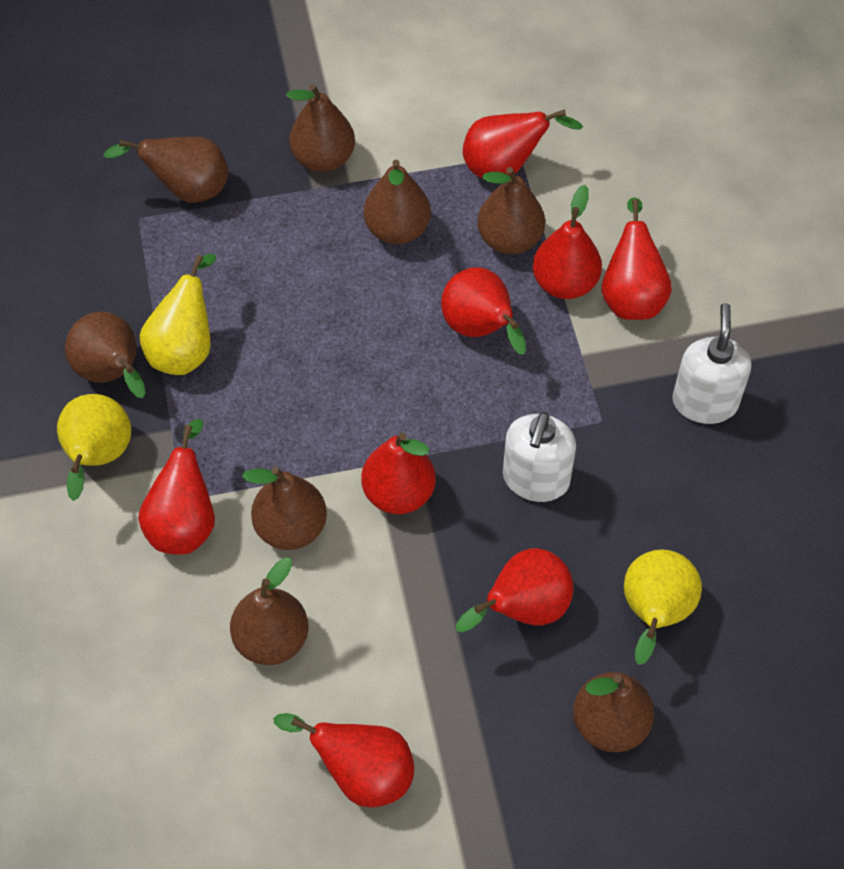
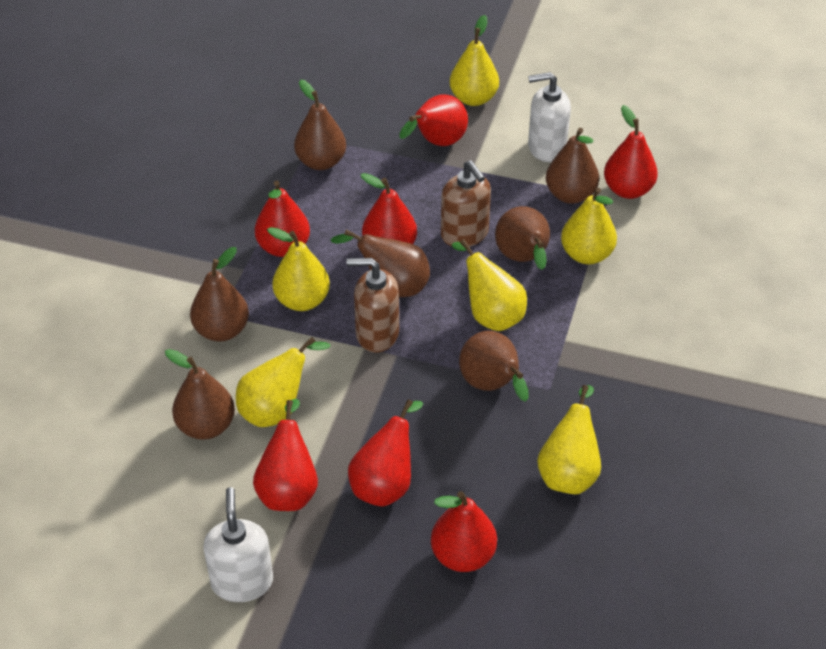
brown pear: [65,312,146,398] [103,137,228,203] [230,557,309,665] [242,467,327,550] [286,84,355,172] [364,160,431,244] [477,167,545,254] [573,672,654,752] = 8 -> [165,349,235,440] [190,247,249,342] [294,80,346,170] [331,229,430,297] [459,331,529,402] [495,206,550,270] [546,128,599,204] = 7
brown soap dispenser: none = 0 -> [347,258,399,353] [441,161,491,247] = 2
red pear: [138,419,215,555] [273,713,414,808] [361,433,436,514] [441,267,526,355] [456,548,573,633] [463,109,583,178] [533,185,602,299] [602,197,672,320] = 8 -> [253,399,318,511] [255,181,310,257] [348,399,423,507] [360,173,417,244] [399,94,468,146] [431,491,497,572] [604,105,658,199] = 7
yellow pear: [57,394,131,501] [140,254,217,375] [624,549,702,665] = 3 -> [236,337,330,427] [267,227,330,311] [450,15,499,106] [451,239,527,331] [537,385,601,494] [561,188,617,264] = 6

